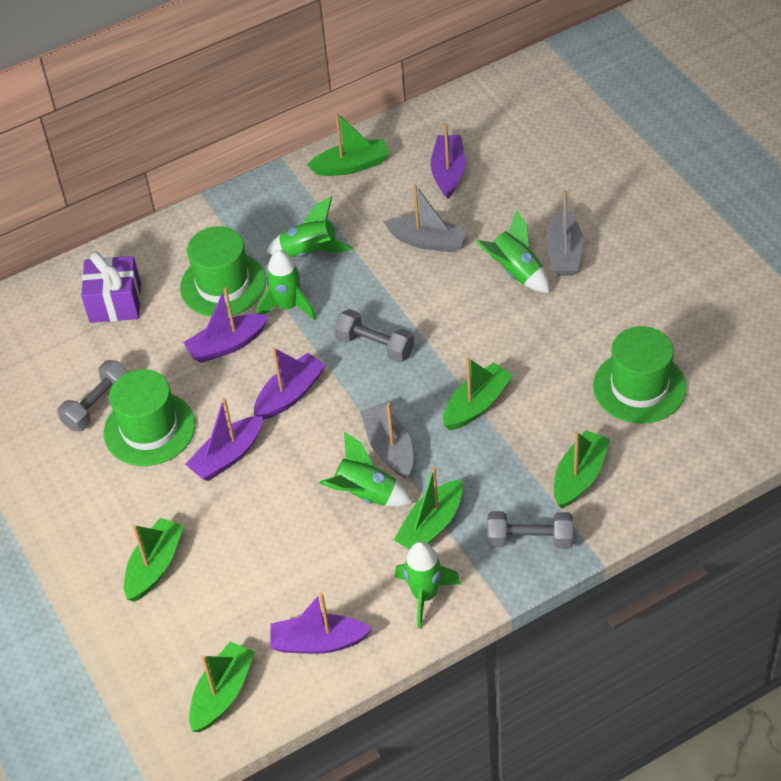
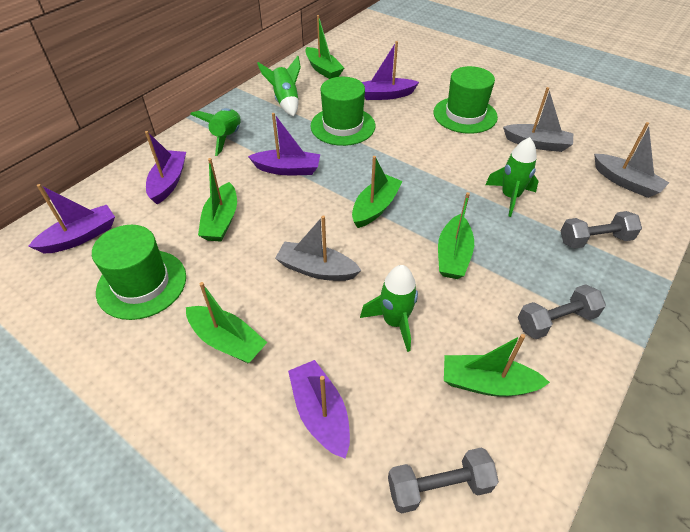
green rocket: [257,250,316,321] [266,197,353,258] [319,432,413,507] [395,542,461,629] [476,210,550,293] = 5 -> [190,108,241,156] [257,56,301,117] [360,265,418,352] [485,137,539,217] = 4
purple gift: [81,252,141,323] = 1 -> none = 0

